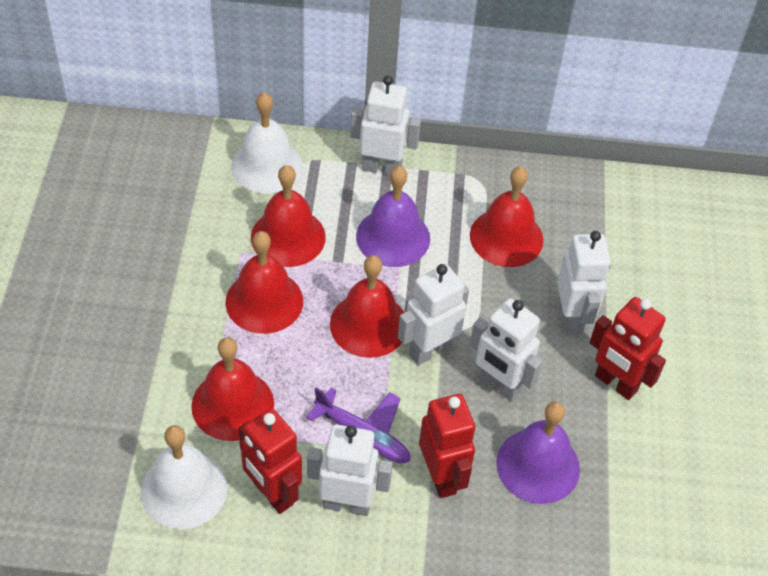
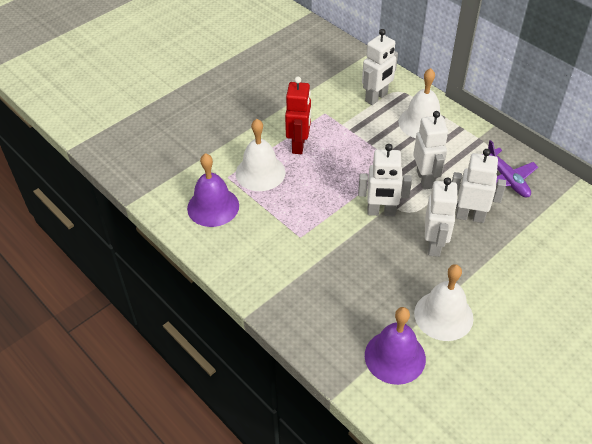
red bell: [191,338,274,441] [225,231,303,334] [251,165,326,267] [330,255,404,358] [470,166,543,267] = 5 -> none = 0
red robot: [238,408,302,514] [419,394,475,498] [589,297,666,400] = 3 -> [285,76,311,154] = 1
white bell: [141,425,228,529] [231,92,303,194] = 2 -> [236,119,285,191] [398,68,446,138] [414,264,473,341] = 3

